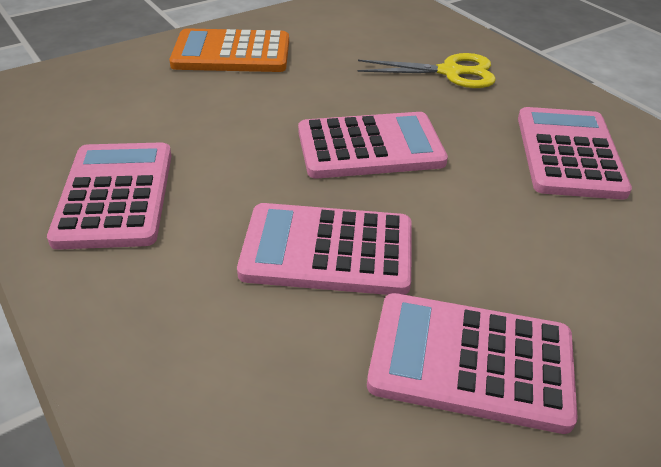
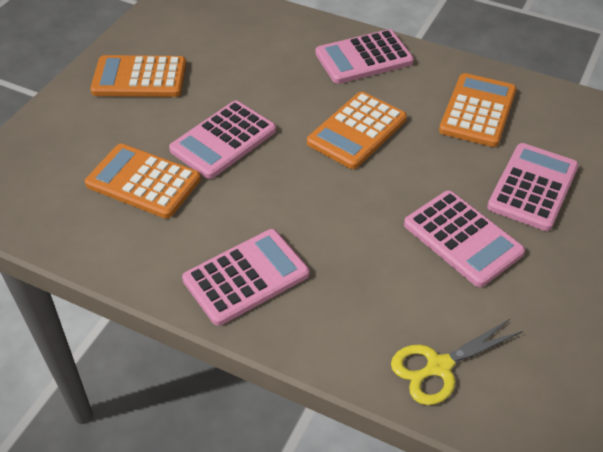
orange calculator: [169,28,289,72] = 1 -> [85,144,201,219] [90,55,186,97] [307,92,407,169] [439,73,516,147] = 4

